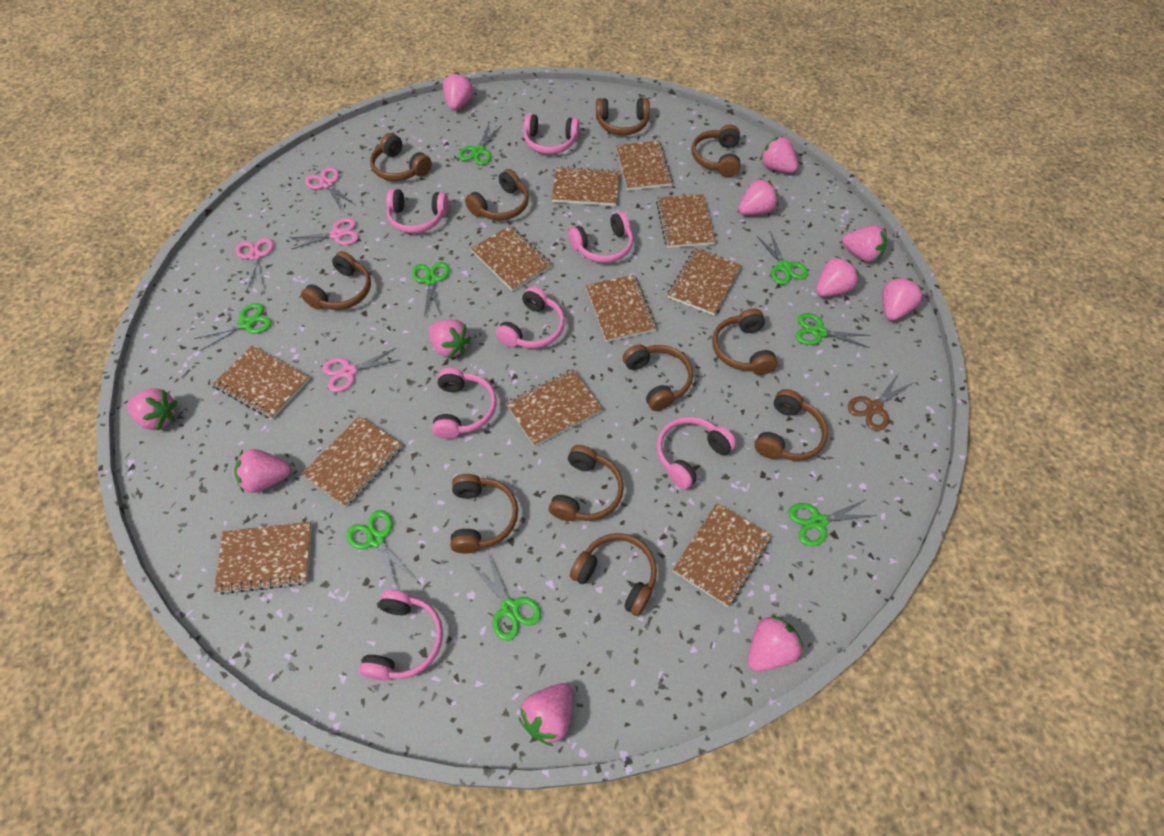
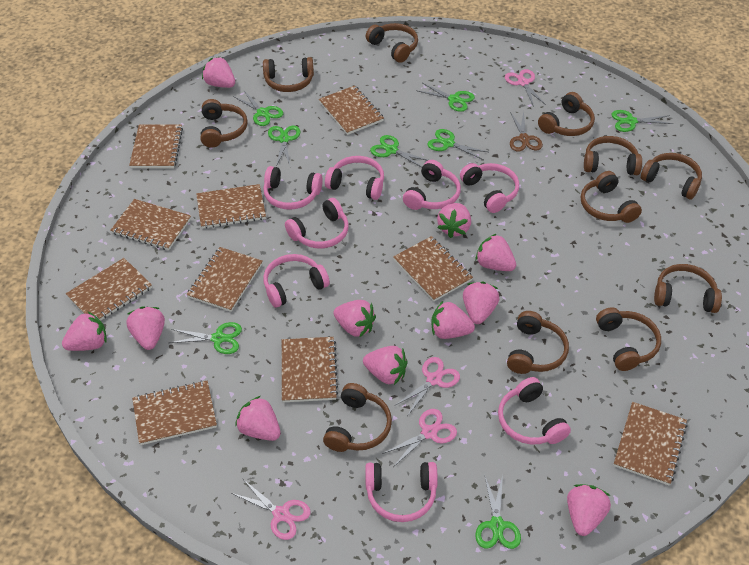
brown notebook: [213,345,310,419] [214,522,312,594] [302,416,402,507] [471,226,552,291] [506,369,602,446] [551,166,619,206] [586,275,657,342] [616,141,673,191] [656,194,716,248] [668,248,741,315] [673,503,772,607] = 11 -> [66,258,152,321] [110,199,191,250] [129,125,183,168] [132,380,217,445] [187,247,263,312] [196,184,266,229] [282,337,338,402] [319,86,384,135] [393,236,473,301] [613,402,688,485] = 10
pink headphones: [359,590,443,681] [386,189,449,233] [432,368,497,439] [496,286,565,349] [524,114,580,154] [568,212,633,263] [657,417,736,489] = 7 -> [263,166,323,210] [263,254,330,308] [285,198,349,248] [325,156,384,200] [365,462,438,522] [403,160,461,210] [460,163,519,213] [498,377,571,444] = 8

